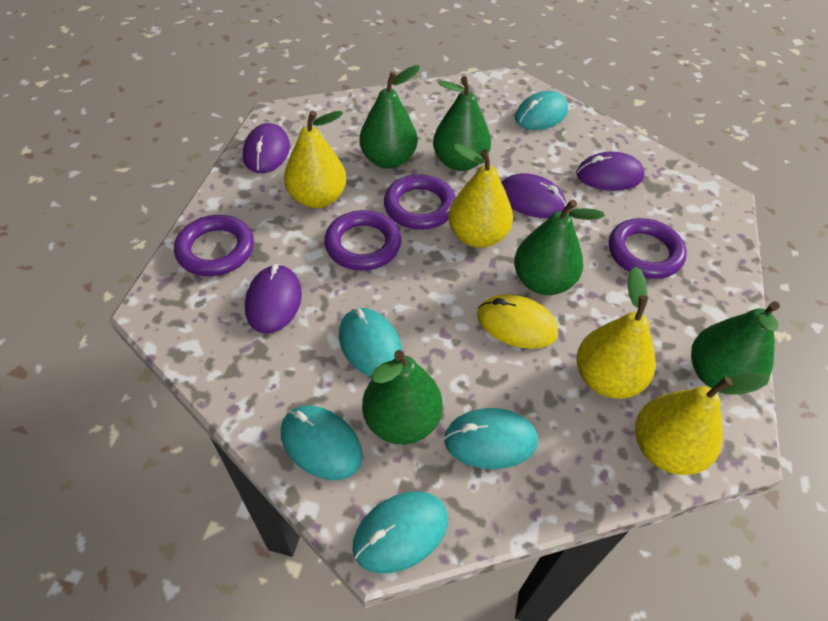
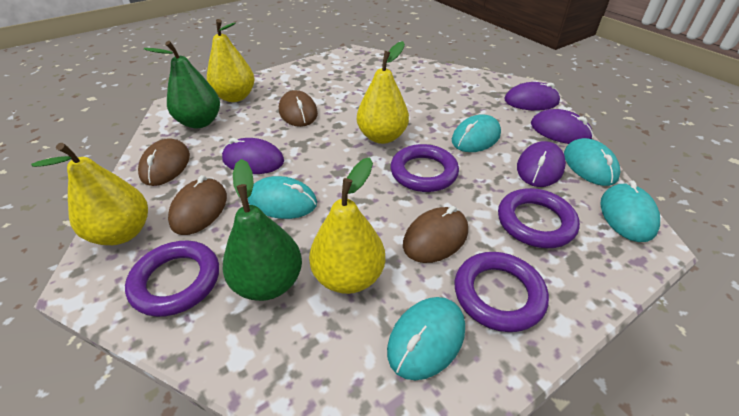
brown mouse: none = 0 -> [138,138,190,186] [168,175,227,235] [279,90,318,127] [403,206,468,263] = 4
green pear: [359,65,420,169] [362,350,443,445] [433,76,491,171] [514,199,605,295] [691,301,780,394] = 5 -> [144,41,220,128] [222,159,302,301] = 2
yellow mouse: [477,294,558,349] = 1 -> none = 0

